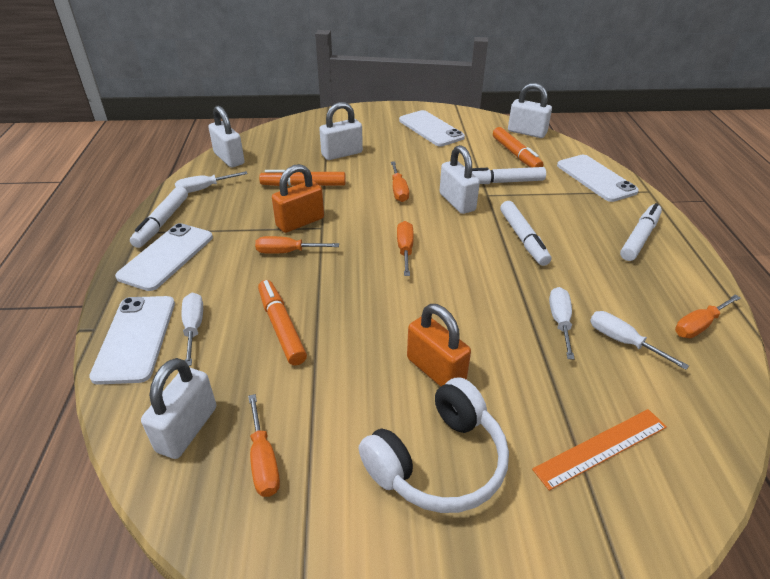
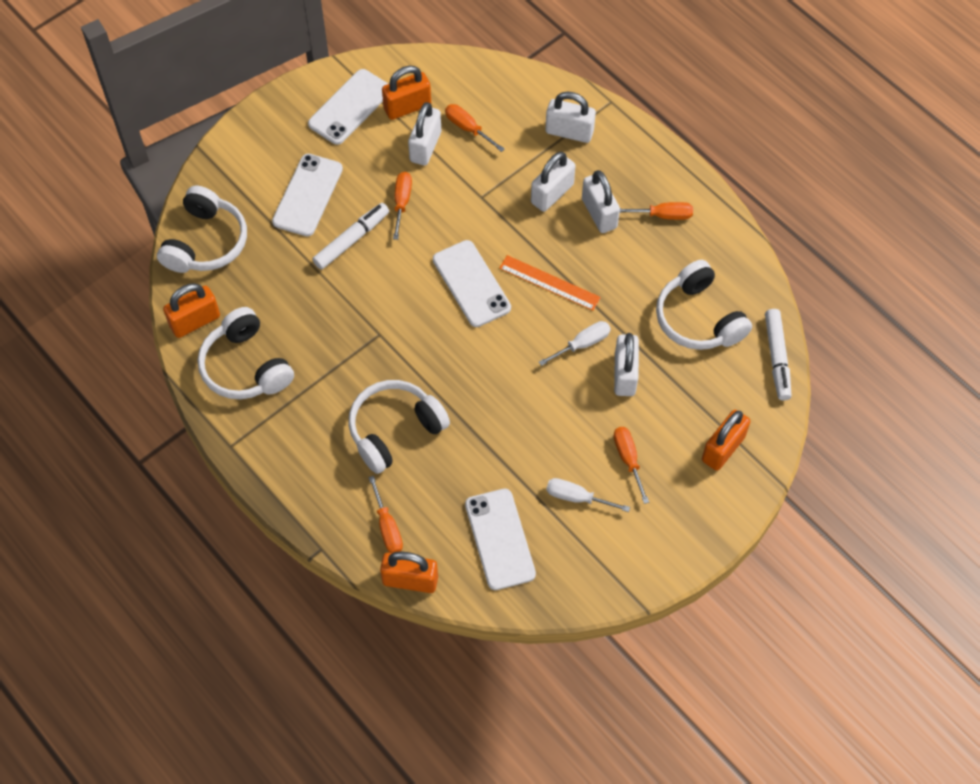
orange marker: [258,280,307,366] [259,170,346,186] [493,127,543,167] = 3 -> none = 0
orange padlock: [272,164,324,233] [407,304,471,387] = 2 -> [163,283,220,338] [380,552,438,593] [382,66,431,120] [702,410,751,471] = 4
white headphones: [358,377,509,513] = 1 -> [157,186,247,273] [198,307,294,399] [348,380,450,474] [656,260,752,350] = 4
white marker: [130,186,188,248] [472,167,546,184] [500,201,551,266] [620,203,662,261] = 4 -> [312,203,389,269] [765,309,792,401] = 2
white screwdriver: [175,171,248,193] [182,293,203,366] [549,287,575,360] [590,311,689,370] = 4 -> [539,321,611,366] [546,478,630,512] = 2

